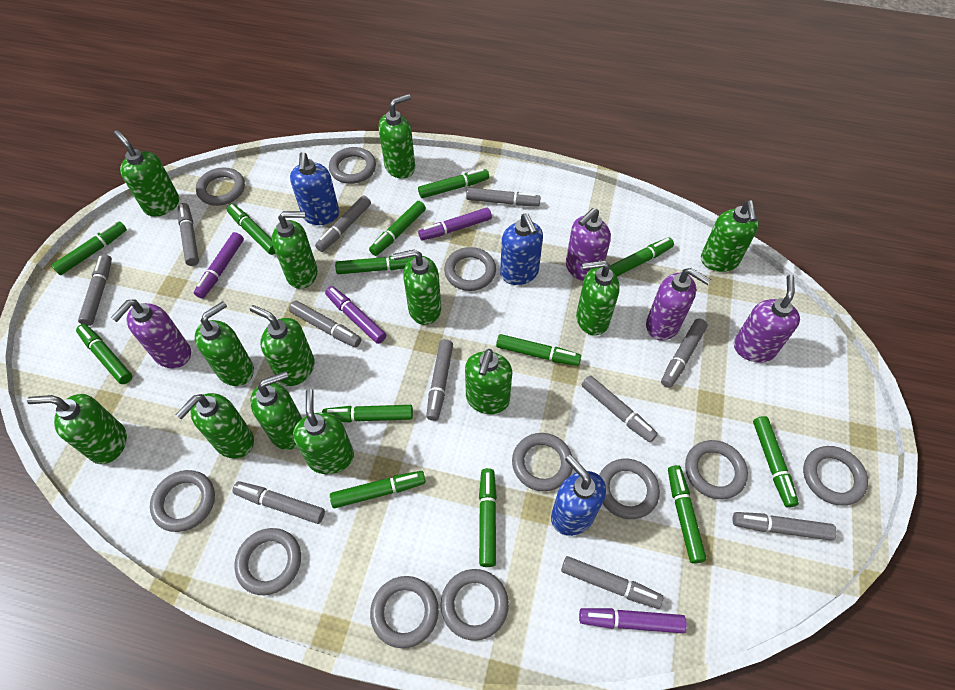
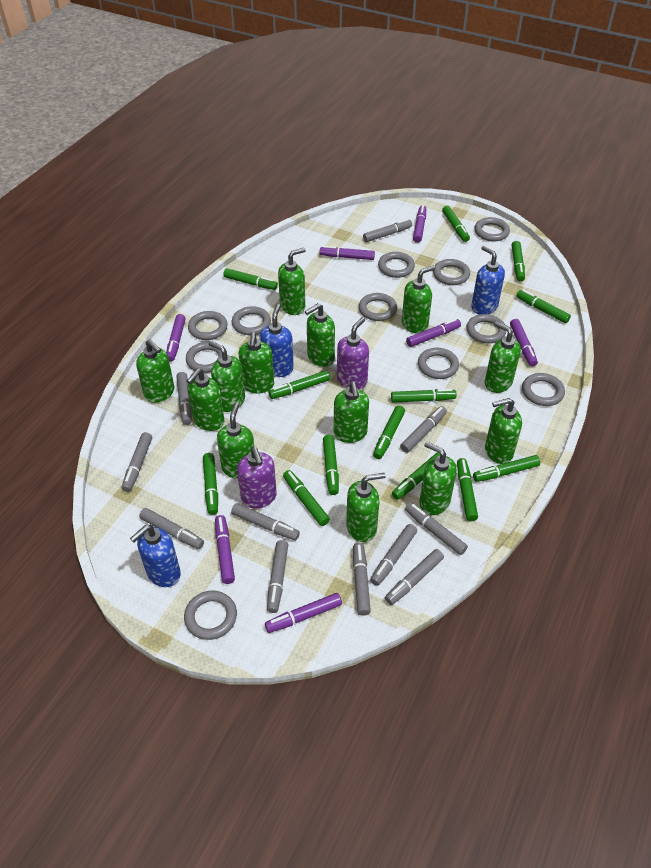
purple marker: [194,232,244,298] [325,286,386,344] [418,208,492,241] [579,608,687,633] = 4 -> [166,314,186,362] [215,515,235,584] [265,593,342,633] [319,246,375,260] [406,319,461,347] [413,205,426,243] [510,319,538,367] = 7
purple soap dispenser: [111,299,191,369] [566,208,611,281] [646,268,711,341] [734,275,800,363] = 4 -> [237,447,277,509] [337,317,369,389] = 2

